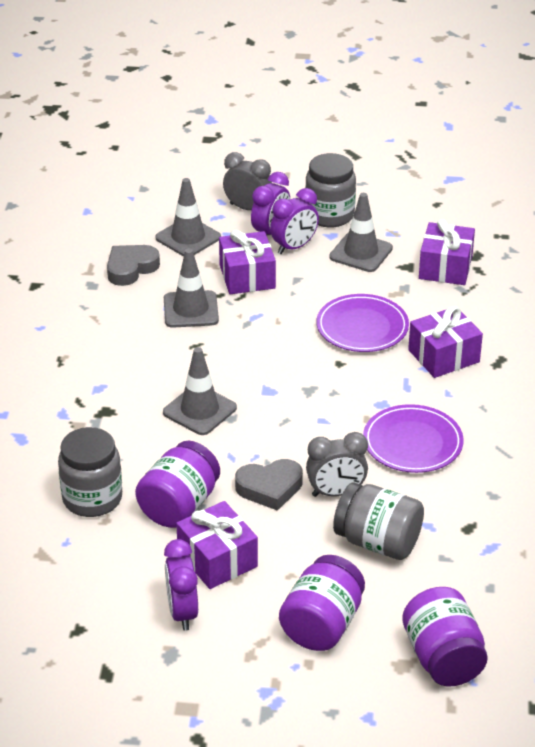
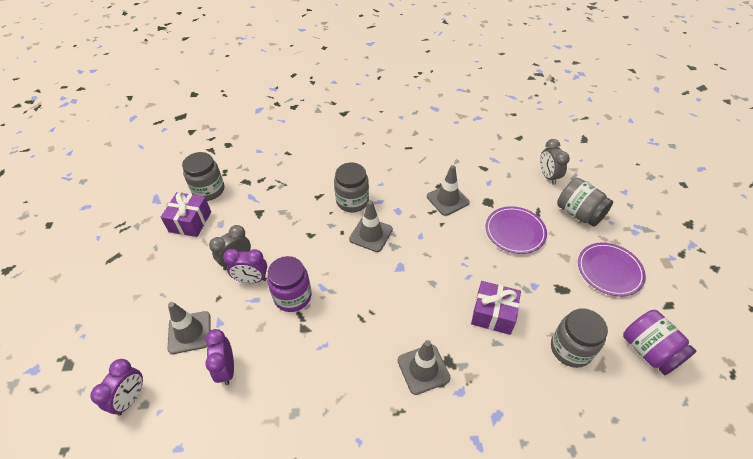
grey heart: [107,245,160,286] [235,459,303,511] = 2 -> none = 0
grey jar: [58,427,122,517] [305,153,356,227] [333,482,424,560] = 3 -> [182,152,224,201] [334,163,369,212] [551,308,608,368] [557,178,613,227] = 4
purple gift: [176,501,258,589] [219,230,276,294] [408,306,483,378] [419,219,475,285] = 4 -> [161,192,211,237] [471,281,521,335] = 2
purple jar: [135,441,220,528] [279,555,365,651] [402,587,488,686] = 3 -> [267,256,312,312] [623,310,696,375] = 2

